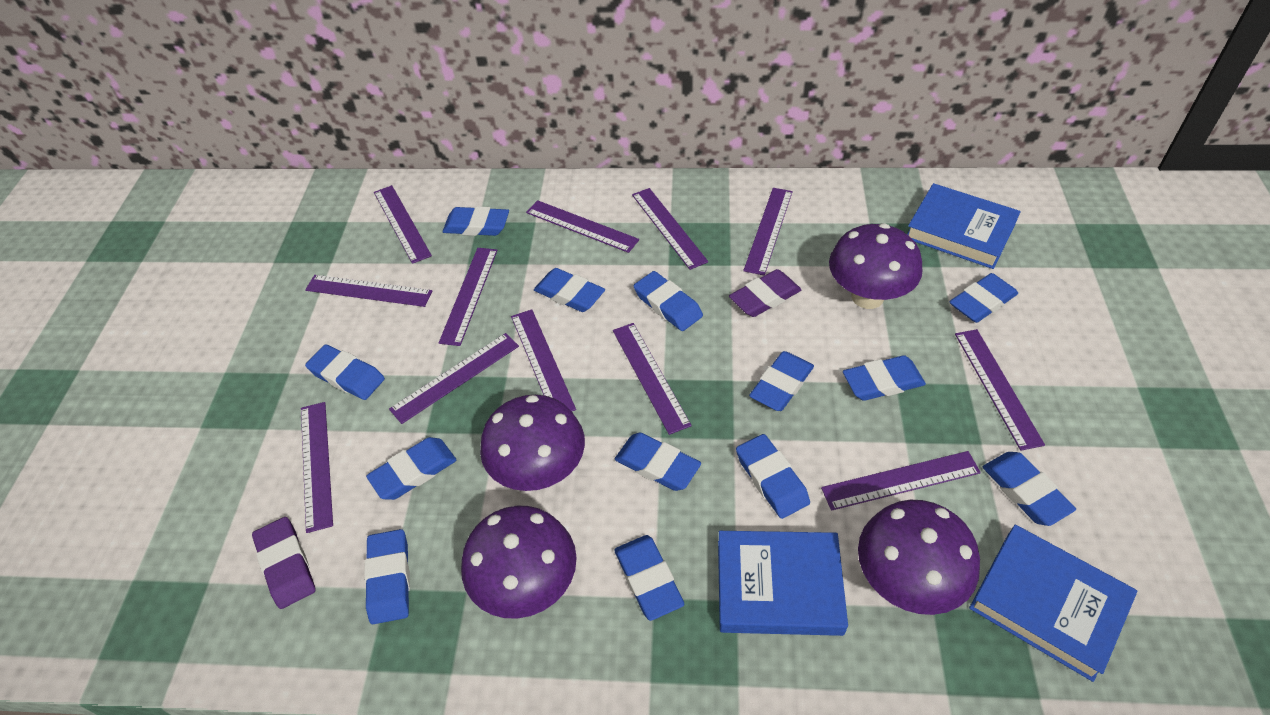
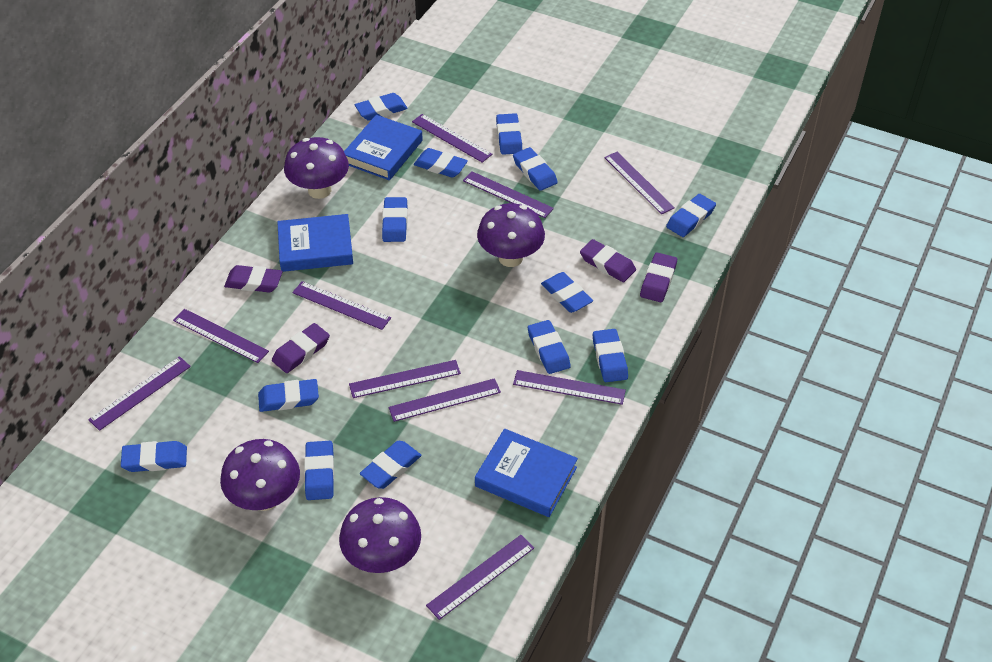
purple eraser: [252,517,316,609] [729,269,802,317] = 2 -> [224,265,283,293] [272,323,330,373] [580,239,636,282] [640,252,677,302] = 4
purple ruler: [301,402,333,533] [305,275,432,307] [374,185,432,264] [389,333,519,424] [439,248,497,346] [511,309,576,411] [526,200,639,253] [613,323,692,435] [632,188,708,270] [743,188,793,276] [821,451,981,511] [955,329,1045,451] = 12 -> [88,356,191,431] [173,309,269,363] [292,281,391,330] [349,360,461,398] [389,378,501,422] [412,114,492,163] [426,535,534,620] [463,171,554,218] [513,370,626,405] [604,152,675,214] = 10

